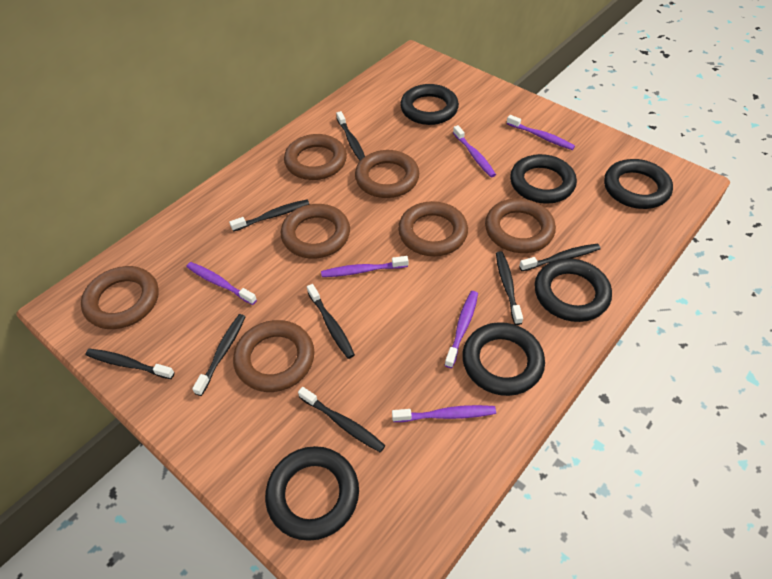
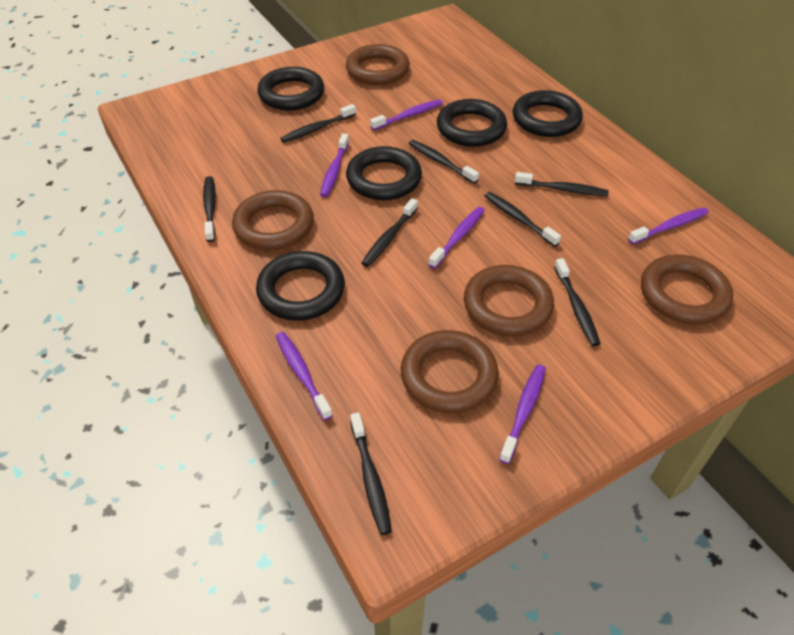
black ring: [265,446,359,541] [400,84,459,125] [462,322,545,396] [510,154,577,204] [534,258,612,322] [604,159,673,209] = 6 -> [256,251,345,321] [257,67,324,111] [346,146,422,200] [437,99,507,147] [513,90,583,137] = 5
brown ring: [81,266,159,329] [233,320,314,392] [281,204,350,259] [284,134,347,180] [355,150,419,198] [398,201,468,256] [485,198,556,253] = 7 -> [232,190,314,250] [346,44,410,85] [401,330,499,413] [464,265,554,337] [641,255,733,325] = 5

